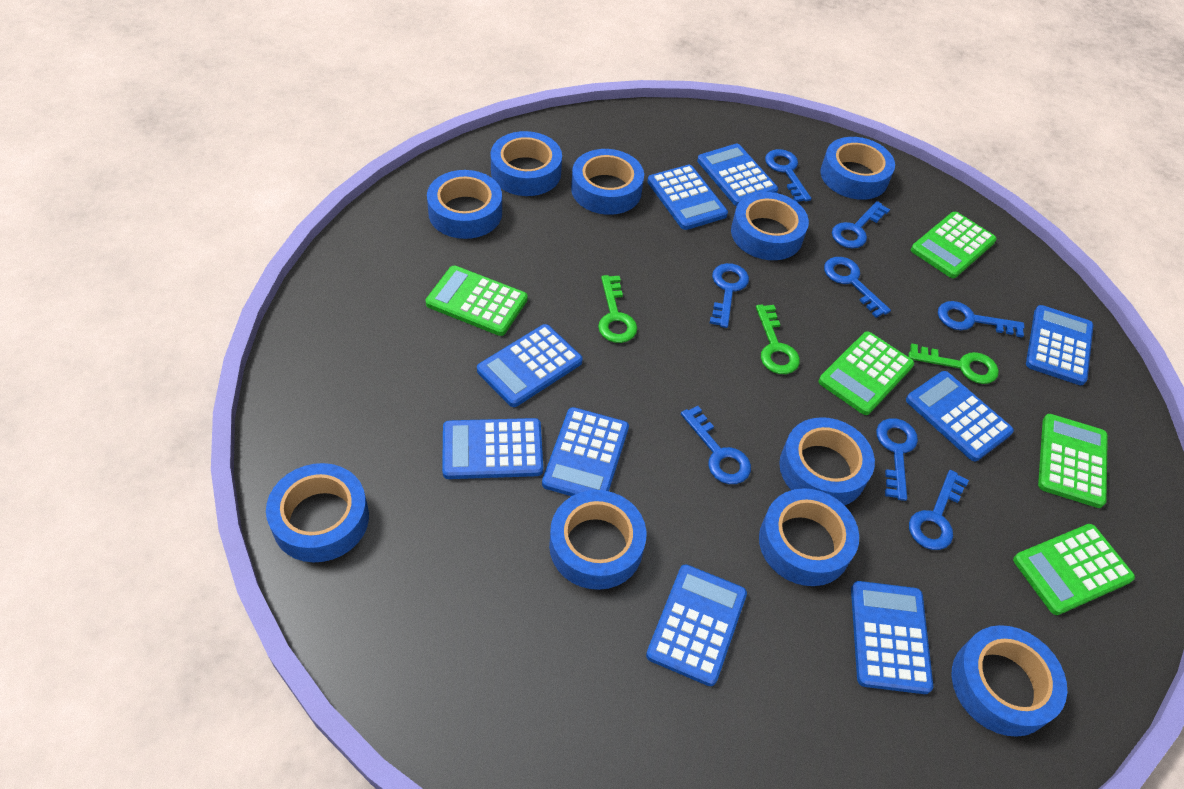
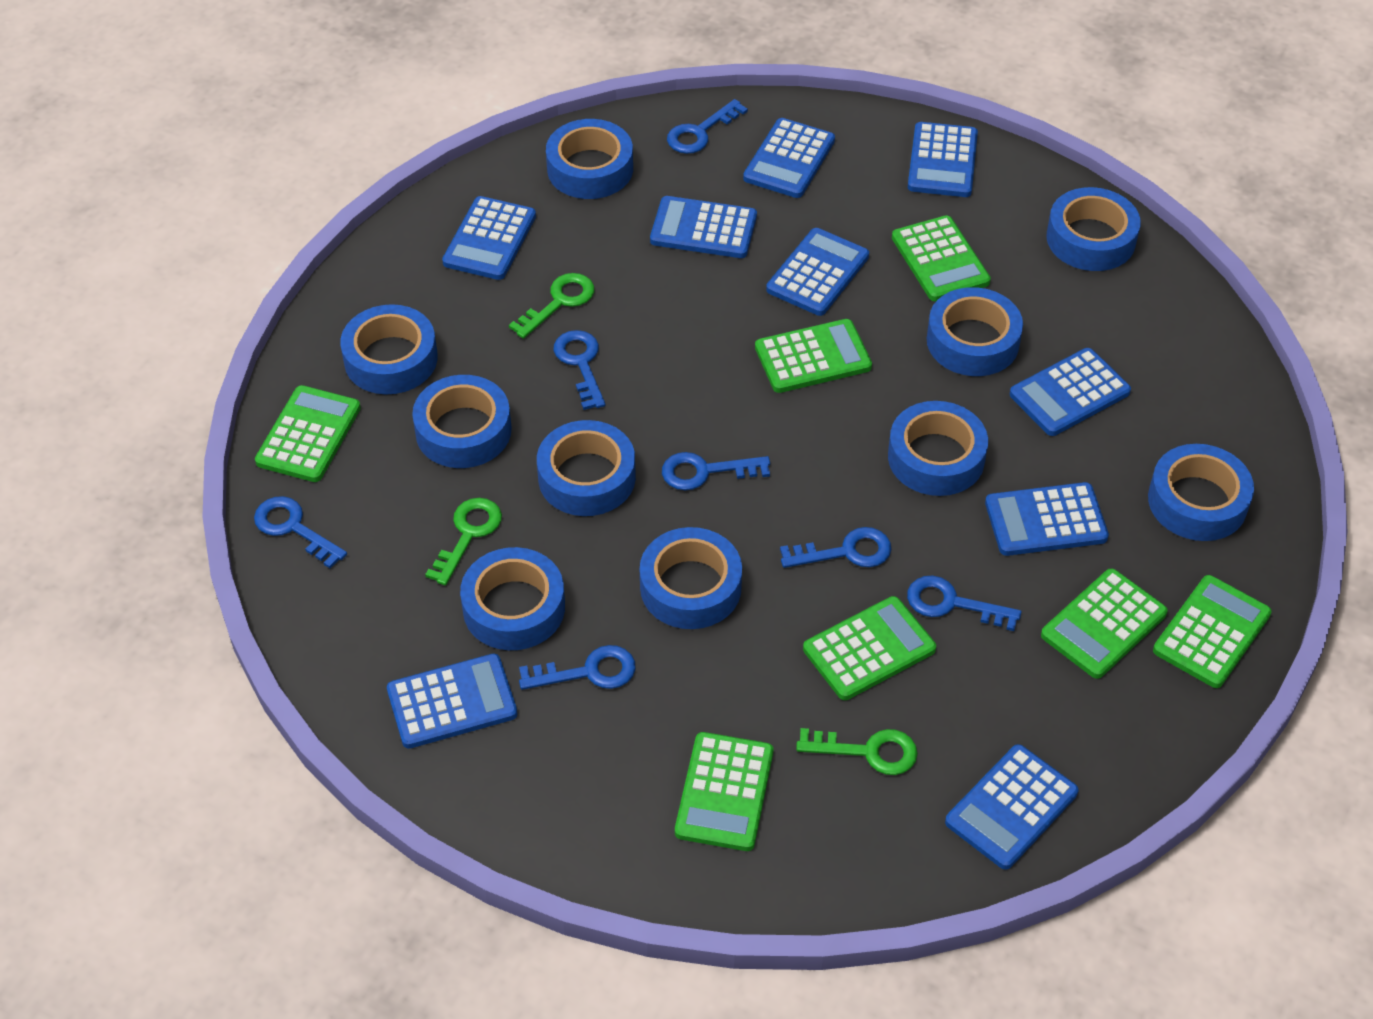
blue key: [681,406,751,484] [710,263,749,328] [765,149,811,202] [824,257,891,318] [832,201,890,248] [876,418,918,501] [909,470,969,550] [938,301,1025,338] = 8 -> [254,496,347,568] [519,645,636,690] [553,330,605,410] [662,452,770,490] [667,99,748,154] [780,527,892,568] [907,576,1022,631] = 7
green calculator: [426,266,528,336] [818,331,914,415] [911,212,997,278] [1013,524,1135,615] [1038,414,1108,508] = 5 -> [255,385,361,482] [675,732,773,851] [755,319,872,393] [803,596,936,700] [892,215,991,301] [1041,569,1168,679] [1153,575,1272,688] = 7

